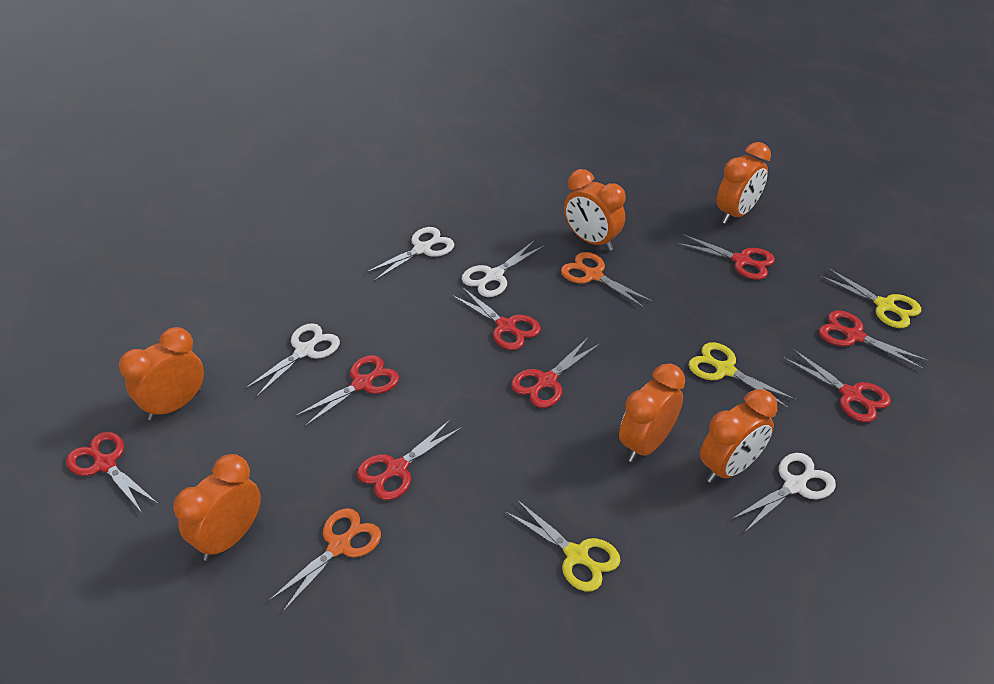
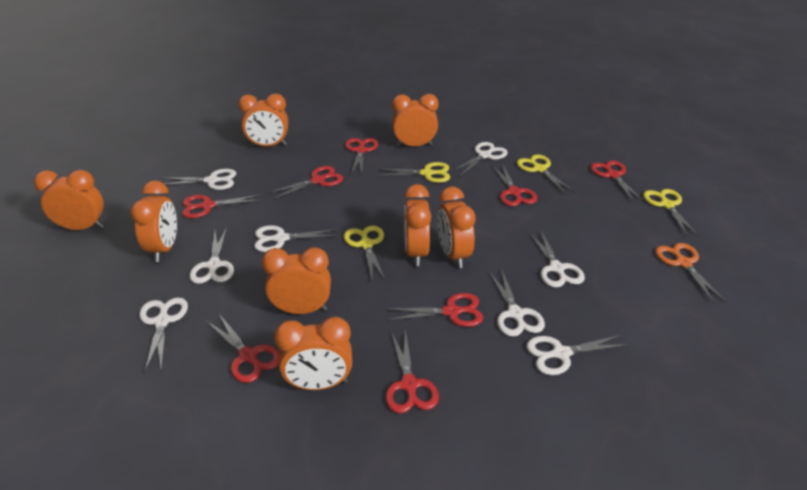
orange clock: [119,327,204,421] [173,454,261,561] [564,169,626,251] [619,364,685,462] [700,389,777,483] [717,142,771,224] = 6 -> [34,170,104,230] [130,180,177,262] [238,93,288,147] [261,247,331,314] [274,317,352,390] [392,94,439,147] [404,184,431,266] [437,186,476,268] = 8
orange scissors: [269,508,381,613] [561,252,653,308] = 2 -> [655,243,726,303] = 1
white scissors: [245,323,340,397] [366,227,454,281] [462,241,545,297] [732,453,836,533] = 4 -> [139,297,188,372] [162,169,236,190] [189,227,234,284] [254,225,339,252] [451,142,508,176] [489,270,545,337] [526,335,629,375] [529,231,585,288] = 8
yellow scissors: [506,500,620,592] [688,342,796,409] [820,268,921,328] = 3 -> [344,226,385,280] [377,162,450,183] [517,155,575,194] [643,189,699,237] = 4

